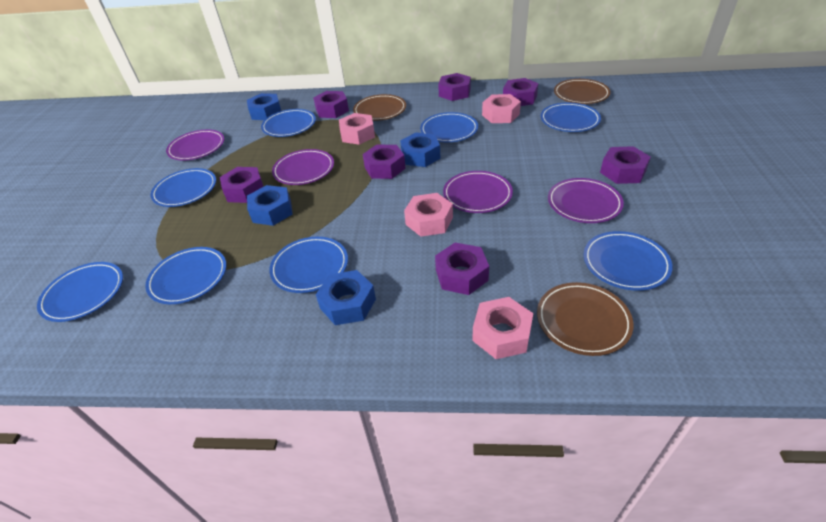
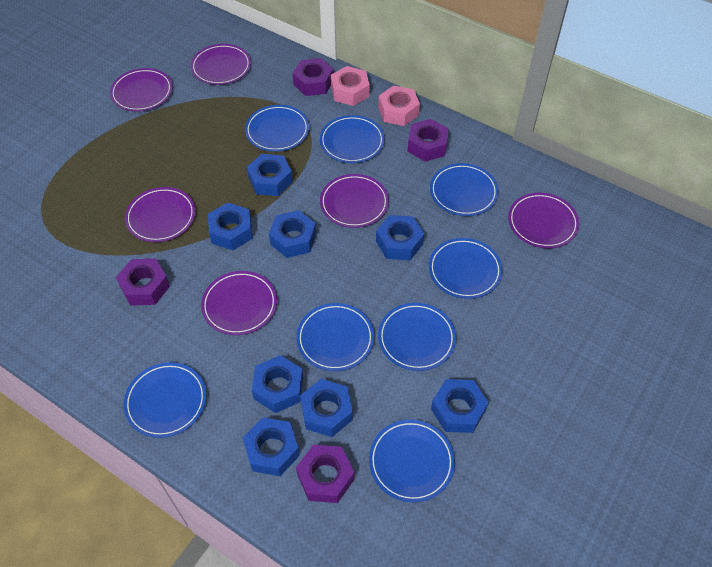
blue nut: [247,93,281,120] [247,185,293,226] [316,270,376,325] [400,132,441,167] = 4 -> [208,203,253,250] [243,417,300,476] [247,154,293,196] [252,355,303,413] [269,210,316,258] [300,379,353,437] [376,215,424,260] [431,379,489,433] = 8
brown plate: [353,94,406,121] [537,282,633,356] [554,79,611,104] = 3 -> none = 0
pink nut: [339,113,375,145] [404,193,453,237] [472,297,533,359] [482,94,521,123] = 4 -> [331,66,370,106] [378,86,420,126] = 2
purple nut: [220,167,264,203] [313,91,349,118] [363,145,406,179] [435,243,489,295] [438,73,471,101] [503,78,538,106] [600,146,651,184] = 7 -> [116,259,170,306] [292,58,334,96] [296,445,354,503] [407,119,449,162] = 4
purple plate: [166,129,224,161] [272,149,334,185] [443,171,513,213] [548,178,624,223] = 4 -> [110,68,173,112] [125,187,196,242] [191,44,251,85] [201,271,277,335] [320,174,389,228] [508,193,579,249] = 6

